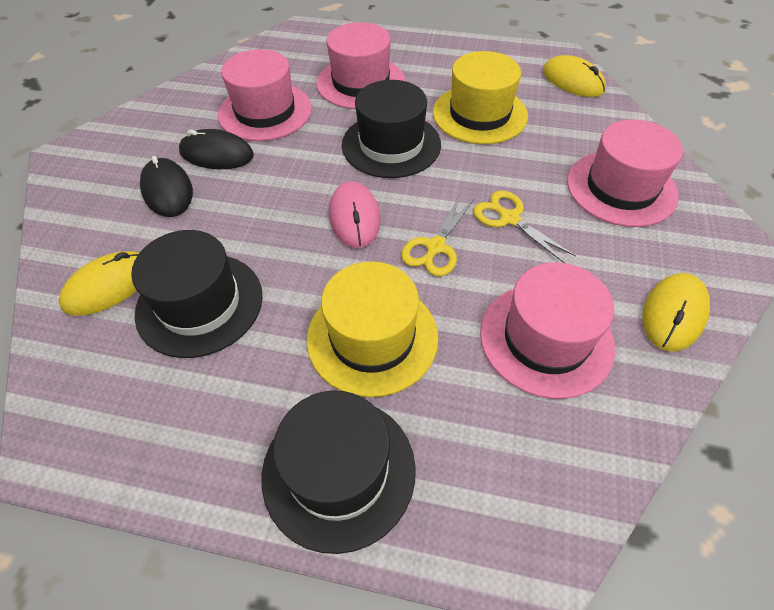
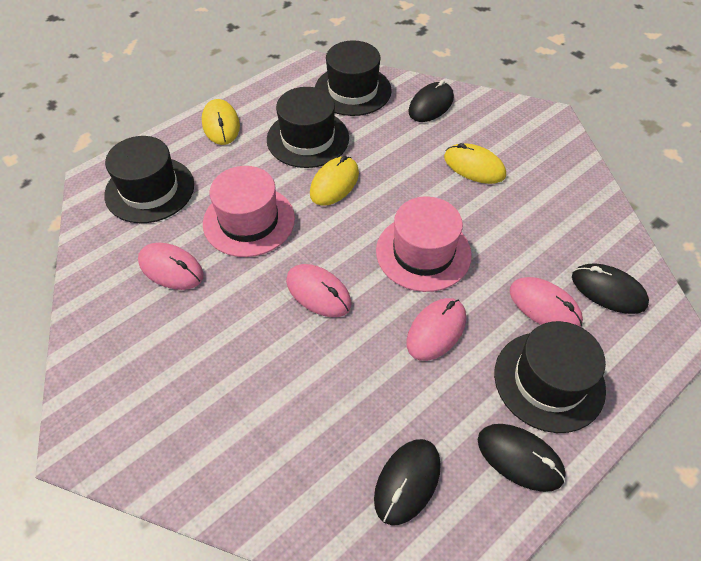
black hat: [131,230,263,358] [262,390,416,554] [342,80,441,178] = 3 -> [104,136,194,223] [267,87,349,168] [315,40,392,116] [494,321,606,433] = 4
black mouse: [140,156,193,217] [179,129,254,169] = 2 -> [374,439,441,525] [408,80,454,122] [478,424,566,492] [572,263,649,314] = 4
pink hat: [218,49,312,141] [317,22,405,109] [480,262,615,399] [567,120,683,227] = 4 -> [203,166,295,257] [376,196,472,292] = 2
pink mouse: [329,181,381,248] = 1 -> [138,243,204,290] [286,264,352,317] [406,298,466,361] [510,277,583,327] = 4
yellow hat: [307,261,439,397] [433,51,528,144] = 2 -> none = 0
yellow scissors: [401,195,474,276] [473,191,576,263] = 2 -> none = 0

